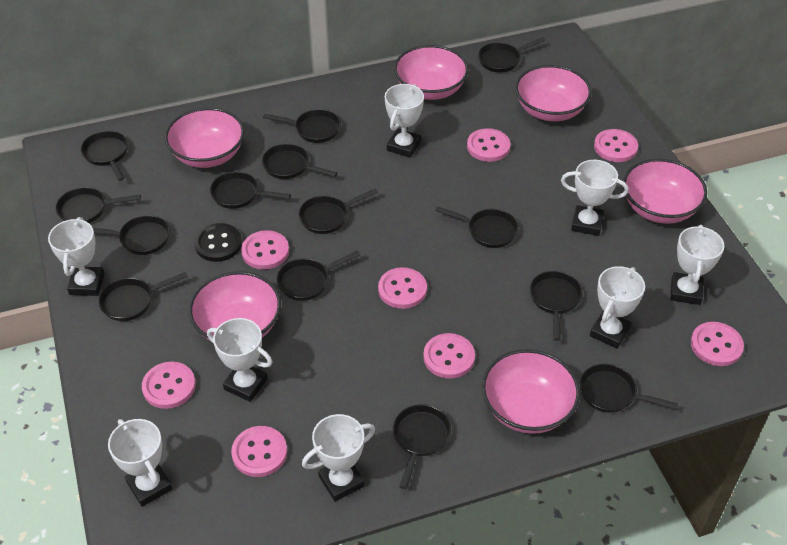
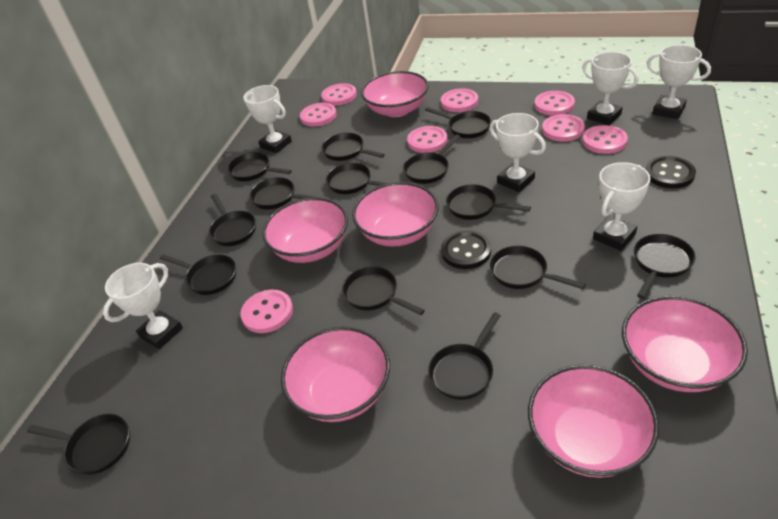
black button: [194,223,242,262] = 1 -> [441,230,491,269] [645,156,696,188] = 2
white trophy: [48,217,105,296] [108,419,172,507] [207,318,273,402] [302,414,375,502] [385,84,424,158] [561,160,629,236] [590,266,645,349] [670,225,724,305] = 8 -> [103,263,183,349] [244,85,292,153] [489,113,546,192] [582,52,639,125] [593,162,650,251] [647,45,711,119] = 6

